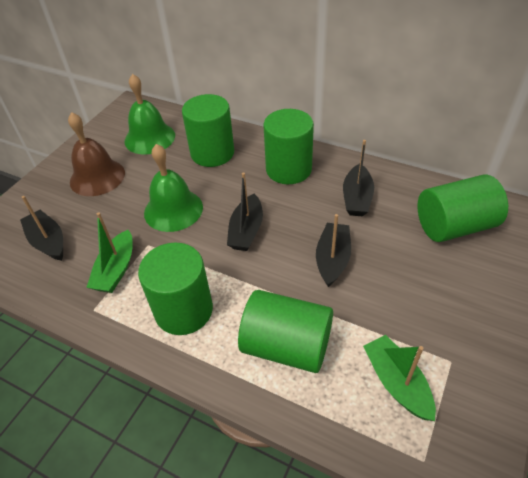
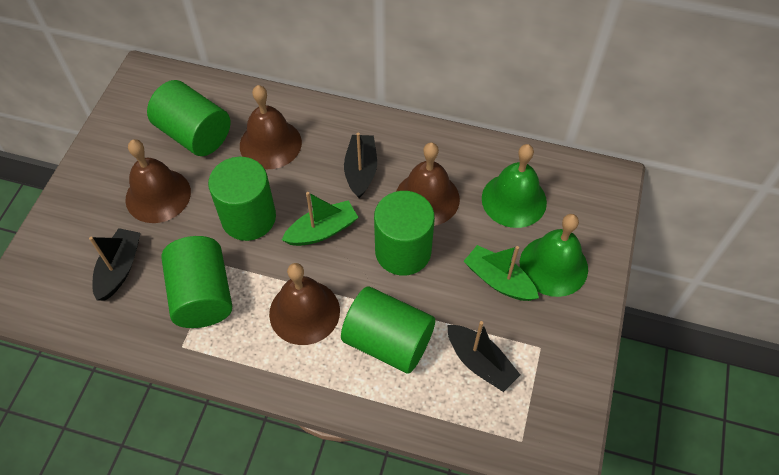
black boat: [20,196,63,261] [227,172,263,251] [316,214,351,287] [343,140,374,217] = 4 -> [89,228,140,301] [344,133,377,198] [447,321,520,392] = 3
brown bell: [68,112,125,196] = 1 -> [125,139,191,223] [240,85,302,169] [269,263,340,345] [396,142,460,226] = 4

